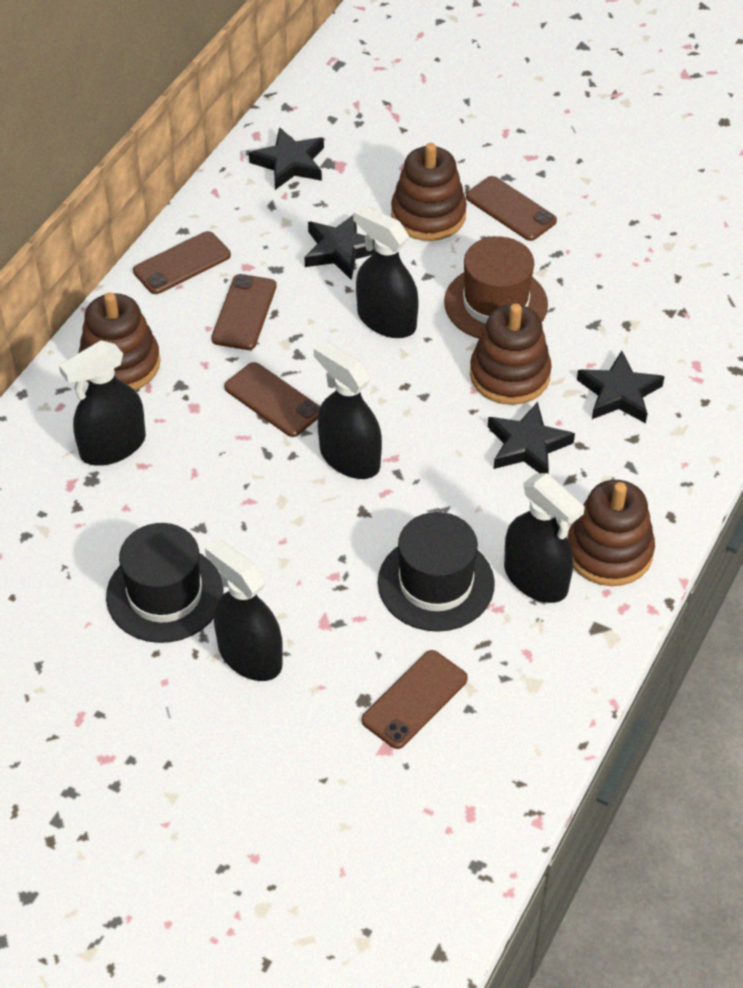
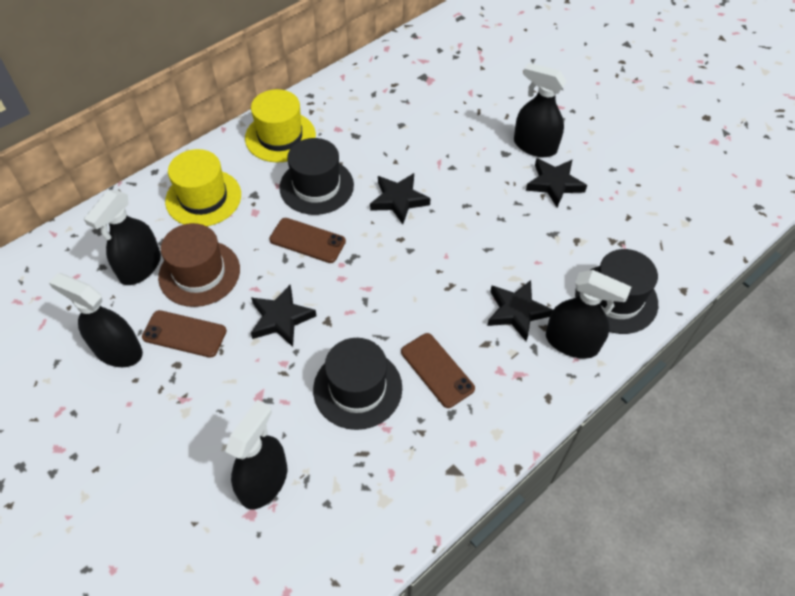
black hat: [106,523,224,643] [378,512,495,632] = 2 -> [279,138,354,215] [313,338,402,430] [575,249,658,334] = 3
brown phone: [133,231,231,294] [211,274,277,350] [224,362,320,437] [361,650,468,749] [466,176,557,241] = 5 -> [142,310,227,358] [269,218,346,263] [401,333,475,408] = 3
brown stacking toy: [78,292,160,390] [391,143,467,241] [470,303,552,405] [568,480,655,586] = 4 -> none = 0
yellow hat: none = 0 -> [165,149,241,226] [245,89,316,162] = 2

